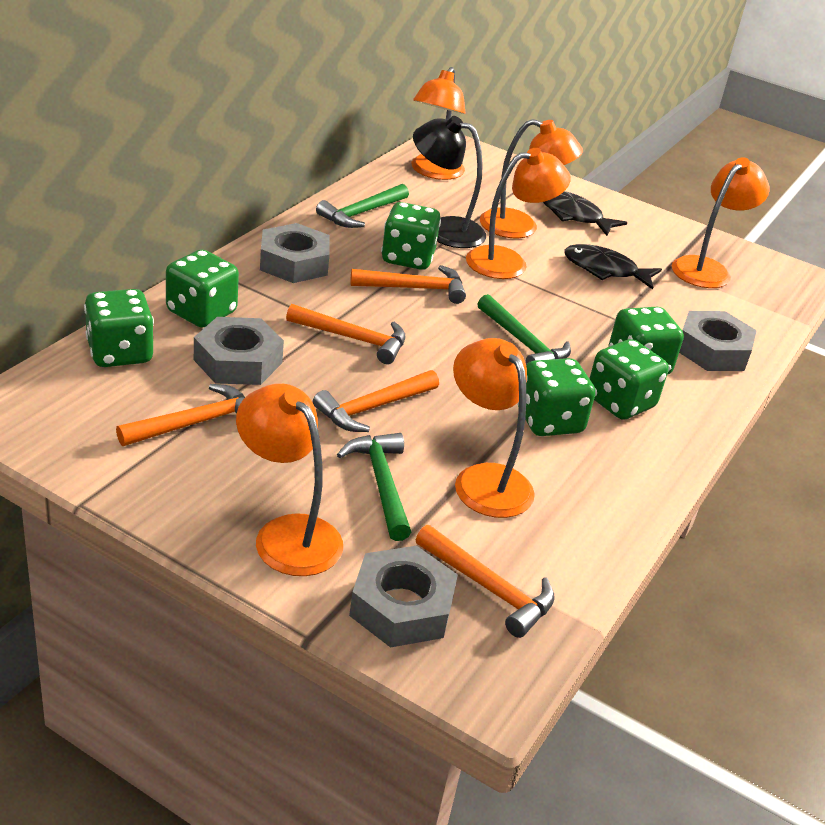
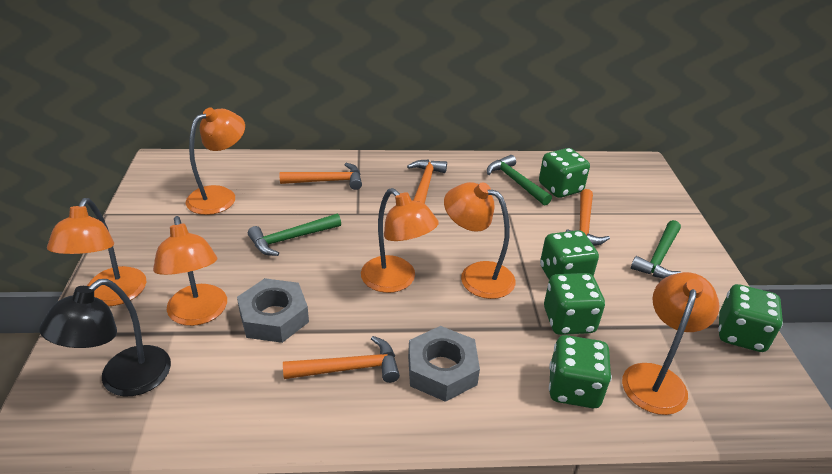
black fish: [543,191,628,236] [564,244,662,289] = 2 -> none = 0
green dice: [84,289,154,367] [166,250,239,328] [381,202,441,270] [518,358,595,436] [589,339,669,420] [608,306,684,375] = 6 -> [539,148,590,198] [540,230,599,279] [544,273,605,335] [549,335,612,408] [718,284,783,352] = 5
grey nut: [194,317,284,385] [260,223,330,283] [349,546,458,648] [679,311,757,371] = 4 -> [237,278,309,343] [408,326,480,402] = 2
orange hammer: [116,384,245,446] [286,304,406,364] [313,370,439,432] [350,265,466,304] [416,525,555,638] = 5 -> [280,163,362,190] [283,336,400,383] [407,160,447,204] [566,189,610,246] = 4

